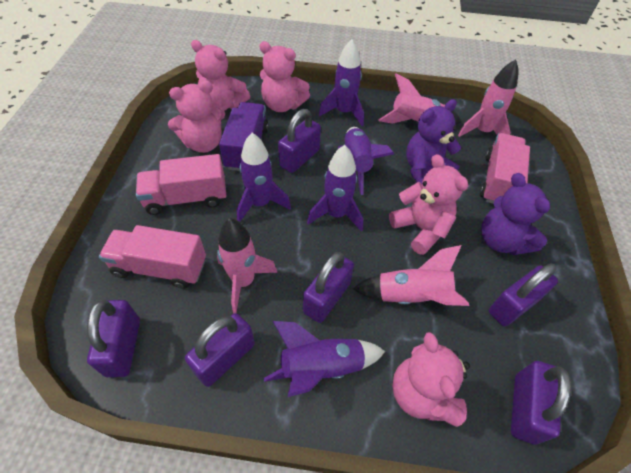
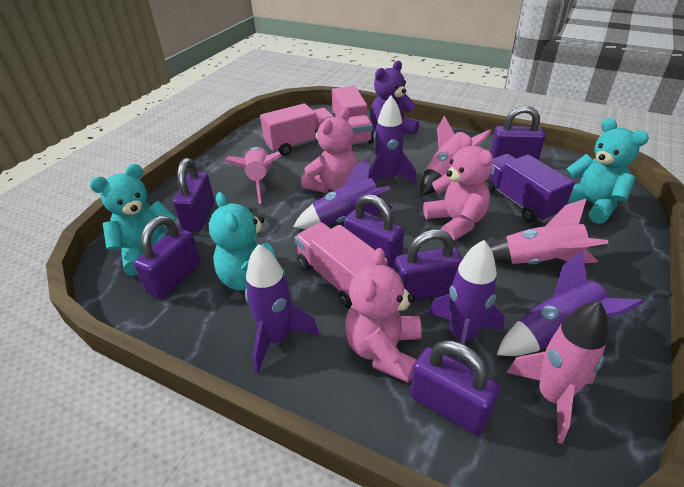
pink teddy bear: [168,81,225,153] [191,40,250,111] [259,41,310,112] [389,154,468,255] [392,332,470,427] = 5 -> [301,108,358,193] [345,248,422,383] [423,134,493,241] = 3
purple teddy bear: [406,99,462,184] [481,173,550,255] = 2 -> [370,61,419,135] = 1
turquoise teddy bear: none = 0 -> [90,164,177,276] [209,192,286,291] [566,118,649,224] = 3

